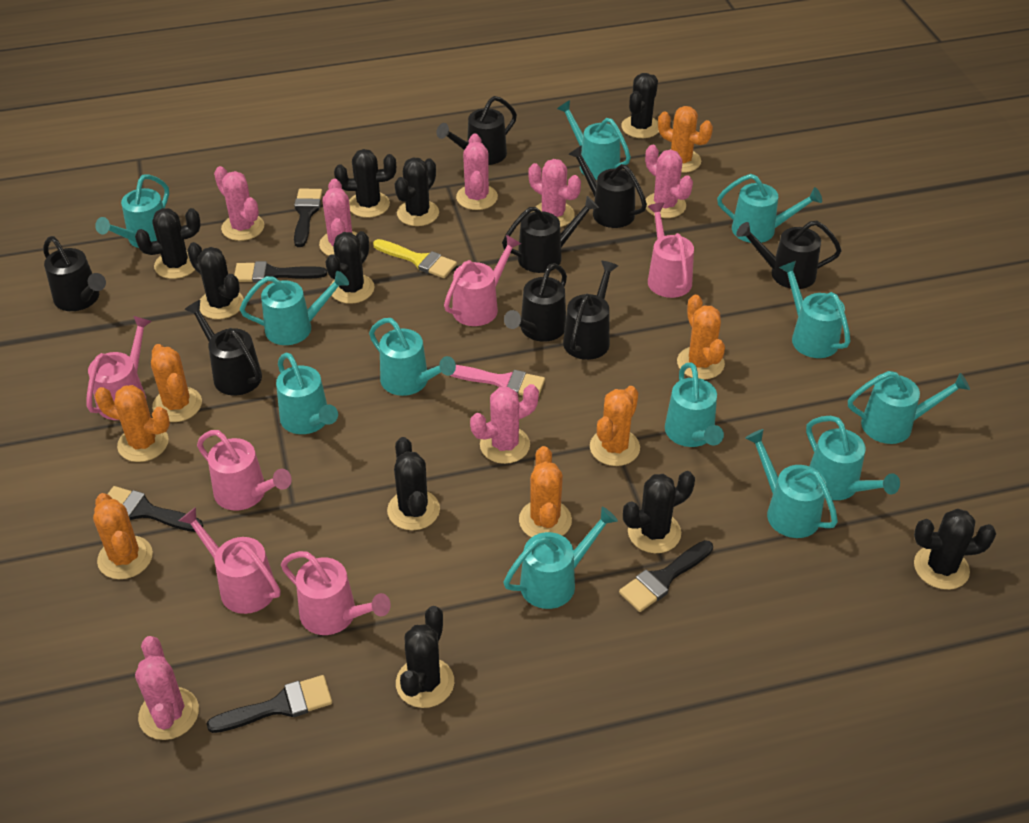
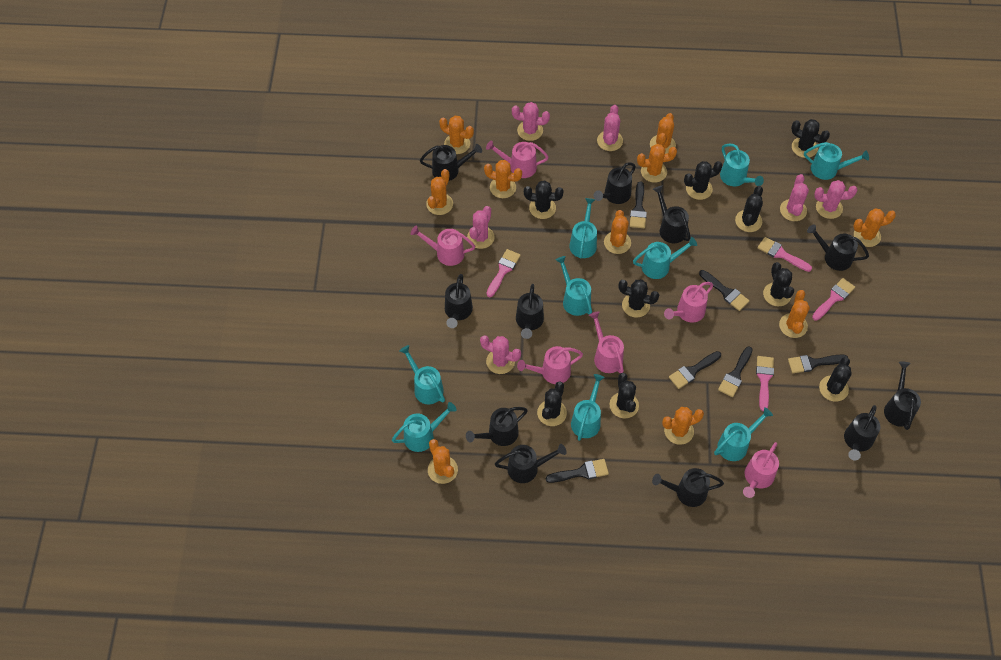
black brush: [108,486,203,532] [207,675,332,733] [234,261,327,283] [294,189,322,247] [619,540,713,612] = 5 -> [546,459,609,483] [630,181,647,228] [669,351,721,389] [699,270,749,311] [718,346,753,397] [788,354,848,373] = 6
black cactus: [135,208,201,279] [187,242,244,319] [326,231,374,304] [334,149,396,218] [387,437,440,531] [395,157,439,226] [396,606,454,708] [621,73,659,138] [623,471,695,553] [914,509,996,590] = 10 -> [524,181,564,219] [537,382,567,426] [610,373,639,418] [618,279,659,318] [684,161,722,200] [735,186,763,232] [763,262,794,306] [791,119,830,158] [819,357,852,402] = 9
black watering can: [43,236,106,311] [184,300,262,395] [437,96,517,165] [502,196,599,273] [504,263,567,342] [563,261,618,360] [568,145,647,228] [736,220,842,289] = 8 -> [420,144,482,181] [445,274,473,328] [466,407,528,446] [495,444,566,483] [516,284,544,339] [594,162,636,204] [652,468,724,507] [653,186,690,243] [807,225,869,271] [844,405,880,460] [884,362,921,430] = 11
orange cactus: [93,493,153,579] [95,385,170,462] [151,344,202,422] [519,446,572,537] [590,386,640,466] [658,106,713,173] [677,294,725,380] = 7 -> [426,169,453,215] [428,439,458,484] [439,116,474,154] [484,160,522,198] [604,210,631,254] [637,144,677,183] [650,113,676,154] [662,407,704,445] [779,290,810,338] [853,208,896,247] = 10
pink brush: [450,365,545,395] = 1 -> [486,249,521,297] [756,356,774,411] [758,237,812,272] [812,278,855,321] = 4
pink cactus: [135,636,199,740] [214,166,264,241] [319,179,358,256] [456,134,498,210] [470,384,539,464] [529,159,581,227] [645,145,693,218] = 7 -> [467,206,495,249] [480,336,521,374] [512,102,550,141] [597,105,623,151] [780,174,809,221] [814,180,857,219] = 6
turquoise watering can: [95,174,169,248] [240,271,349,345] [276,352,338,434] [369,318,456,396] [503,507,618,609] [557,100,631,180] [665,362,724,447] [717,174,822,243] [745,429,838,538] [779,261,850,358] [806,416,900,500] [848,371,970,444] = 12 -> [392,402,457,452] [400,345,445,405] [556,256,592,316] [570,198,597,258] [571,374,605,441] [633,237,697,279] [714,407,773,461] [720,144,764,186] [804,142,869,180] = 9
yellow brush: [373,239,457,278] = 1 -> none = 0

